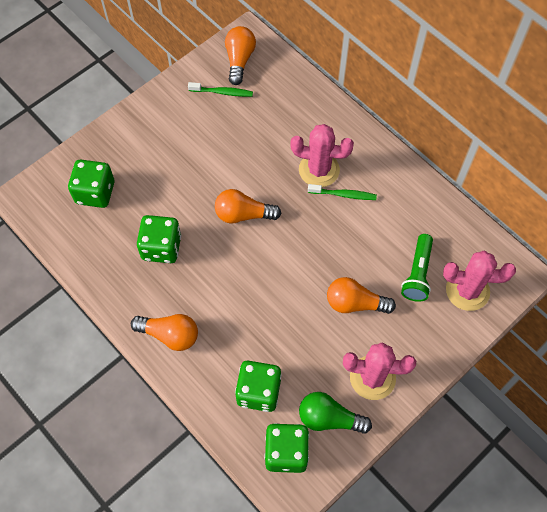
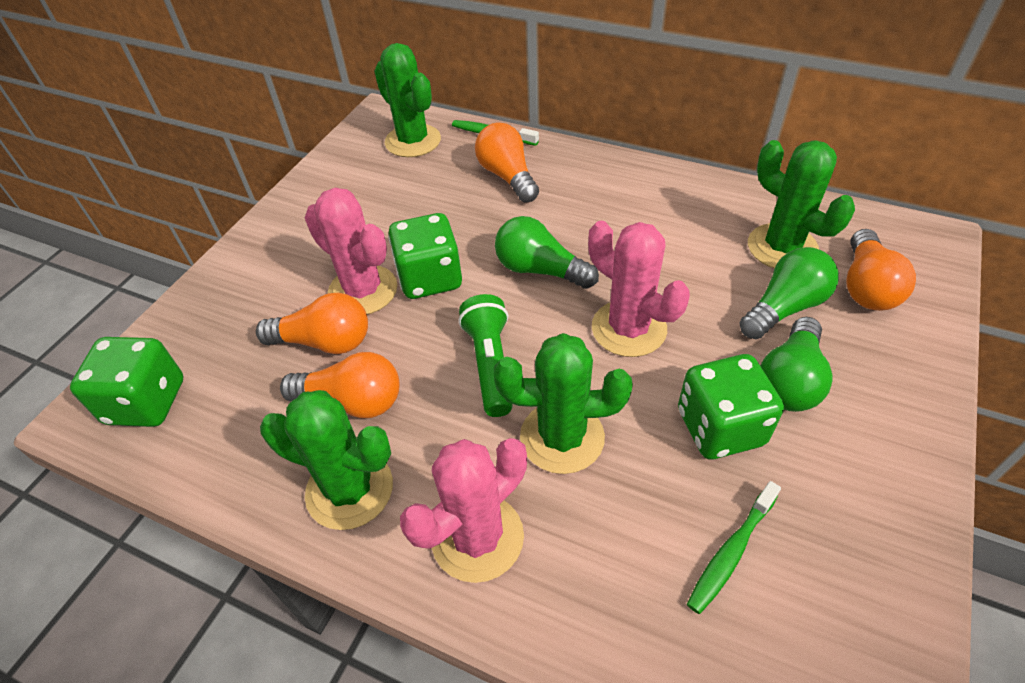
green cactus: none = 0 -> [260,390,393,530] [374,43,441,157] [494,333,633,474] [748,140,855,268] = 4
green dice: [68,159,114,208] [137,215,181,263] [235,361,282,412] [264,423,309,473] = 4 -> [70,337,183,427] [388,213,462,299] [678,354,784,459] = 3
green light bulb: [299,392,372,434] = 1 -> [495,216,599,289] [739,247,839,339] [761,317,833,412] = 3

